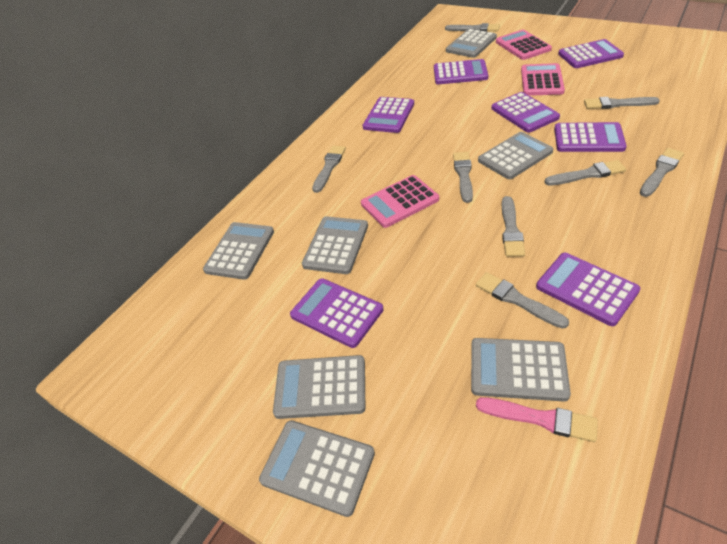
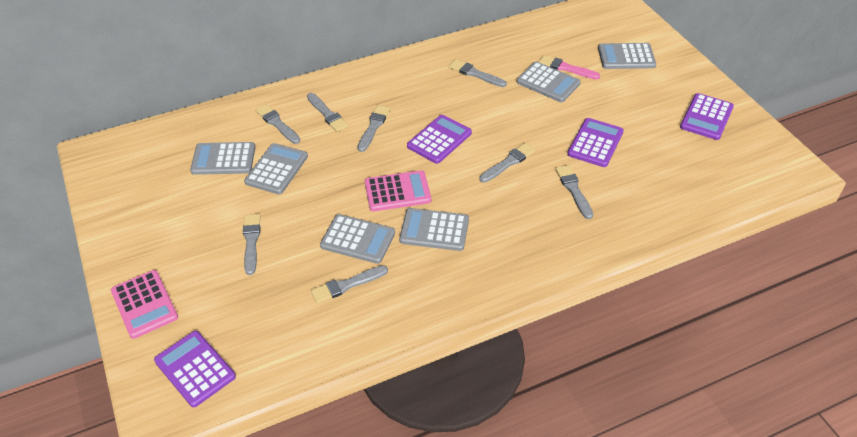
grey calculator: [203,222,274,280] [259,420,375,517] [273,355,365,419] [302,216,368,274] [446,29,497,58] [471,338,571,402] [478,132,554,179] = 7 -> [190,142,255,175] [244,143,308,194] [320,214,395,264] [399,208,469,251] [517,62,581,102] [598,43,656,69] = 6
pink calculator: [361,175,439,228] [496,30,552,60] [521,63,565,96] = 3 -> [111,270,178,339] [365,170,431,211] = 2
purple calculator: [290,278,383,348] [363,97,414,133] [434,59,488,84] [491,92,560,133] [536,253,641,326] [554,122,627,152] [558,39,624,68] = 7 -> [154,331,236,407] [407,115,472,164] [567,118,624,167] [680,93,734,140] = 4

